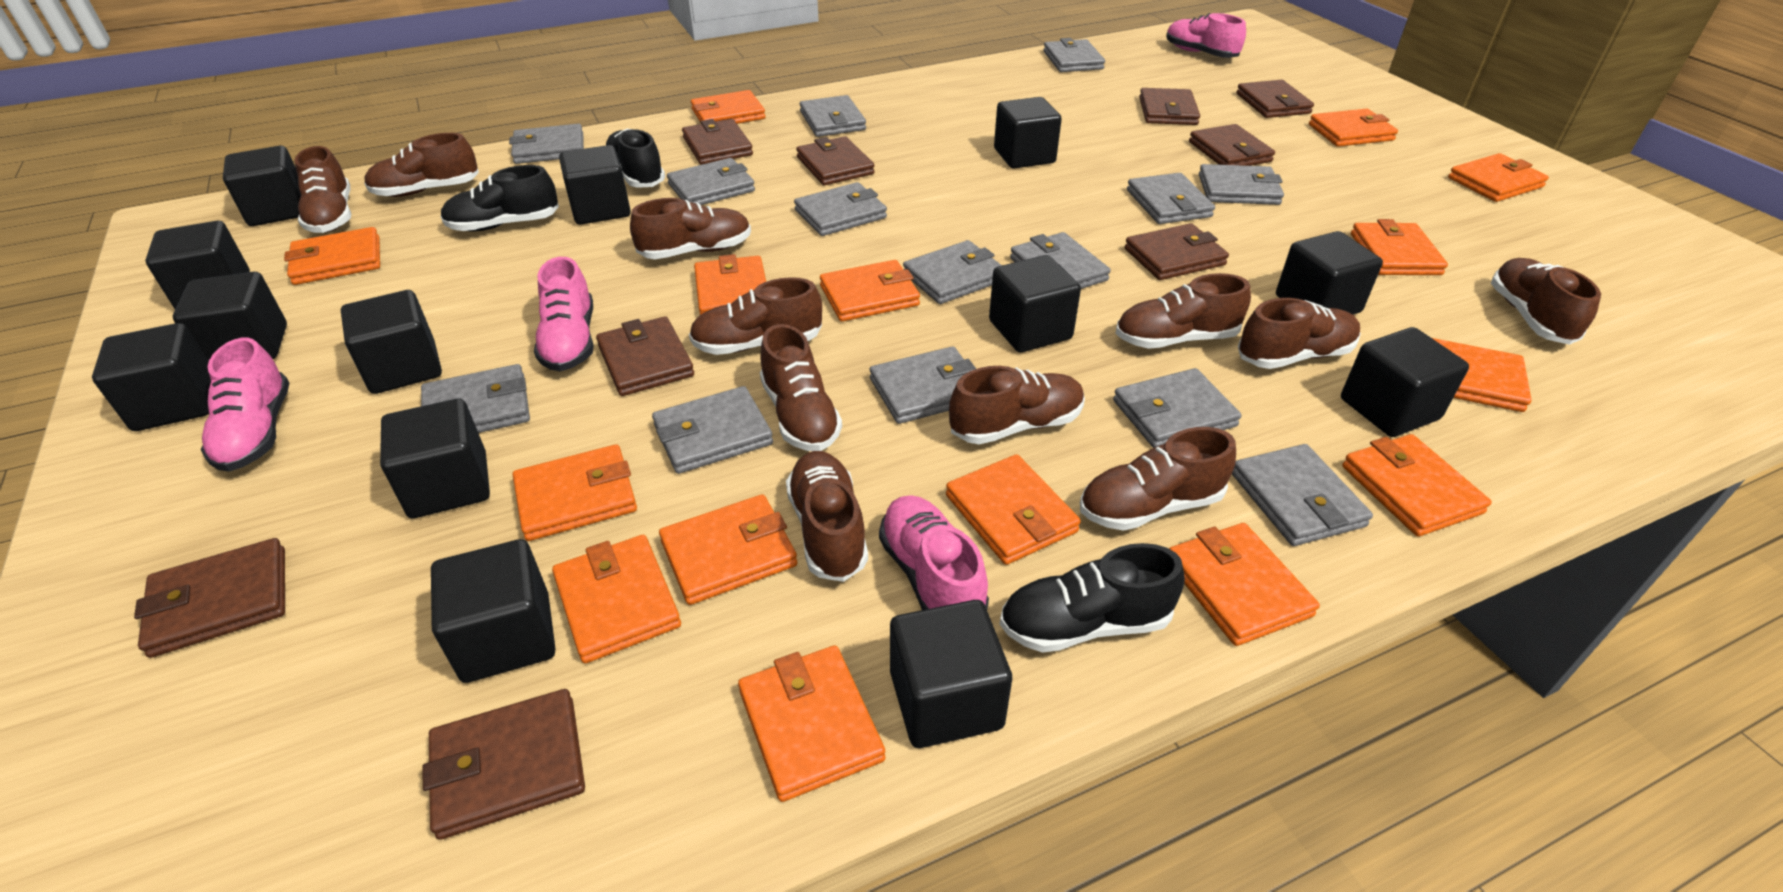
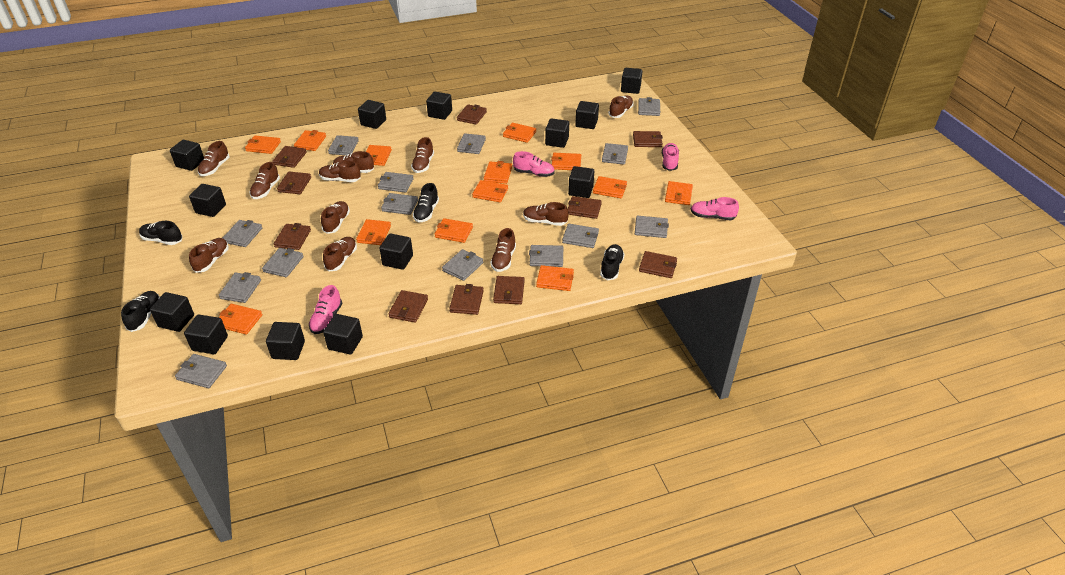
black shoe: [440,165,559,231] [606,129,665,188] [1000,543,1185,653] = 3 -> [121,291,160,332] [139,221,182,245] [413,183,439,222] [600,244,625,280] = 4
brown wallet: [134,538,285,658] [422,689,585,840] [596,316,694,396] [682,119,753,165] [796,136,875,185] [1125,223,1229,280] [1139,88,1200,125] [1189,124,1275,166] [1236,80,1314,118] = 9 -> [272,146,307,168] [274,223,311,250] [277,172,311,194] [388,290,428,323] [449,284,484,315] [457,104,487,124] [493,276,525,304] [568,196,602,219] [633,131,663,147] [639,251,677,278] = 10
orange wallet: [284,227,380,285] [513,444,637,541] [552,535,681,663] [659,494,797,605] [691,90,765,124] [694,254,766,315] [738,645,885,802] [820,260,920,322] [946,454,1081,565] [1169,523,1320,646] [1309,109,1398,147] [1342,434,1492,536] [1351,219,1448,275] [1432,338,1532,412] [1448,153,1549,202] = 15 -> [219,304,262,335] [245,135,281,154] [294,130,326,151] [356,219,391,245] [366,145,392,166] [435,218,473,243] [472,180,508,202] [484,161,512,184] [503,123,536,143] [536,265,574,291] [551,153,581,170] [593,176,627,198] [665,181,693,205] = 13

